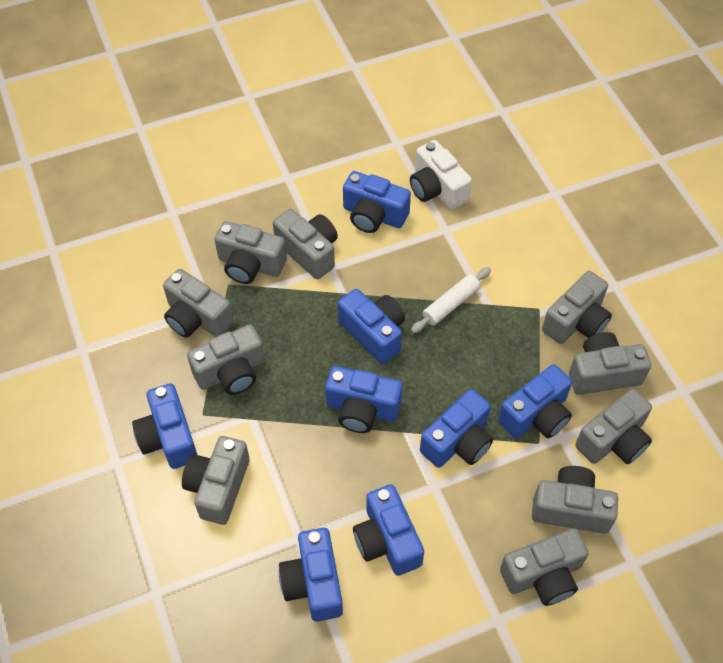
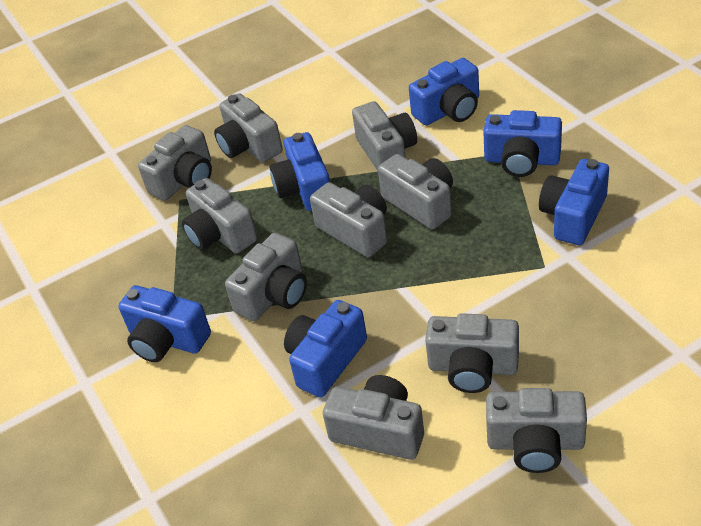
blue camera: [132,383,197,469] [279,528,343,621] [325,366,403,433] [338,289,405,364] [343,171,411,233] [353,484,424,576] [420,389,493,468] [498,364,572,438] = 8 -> [118,285,211,362] [270,132,330,211] [284,300,367,397] [409,58,479,125] [483,110,562,177] [539,159,609,245] = 6
white camera: [410,140,472,210] = 1 -> none = 0
white rolling pin: [411,267,491,333] = 1 -> none = 0

